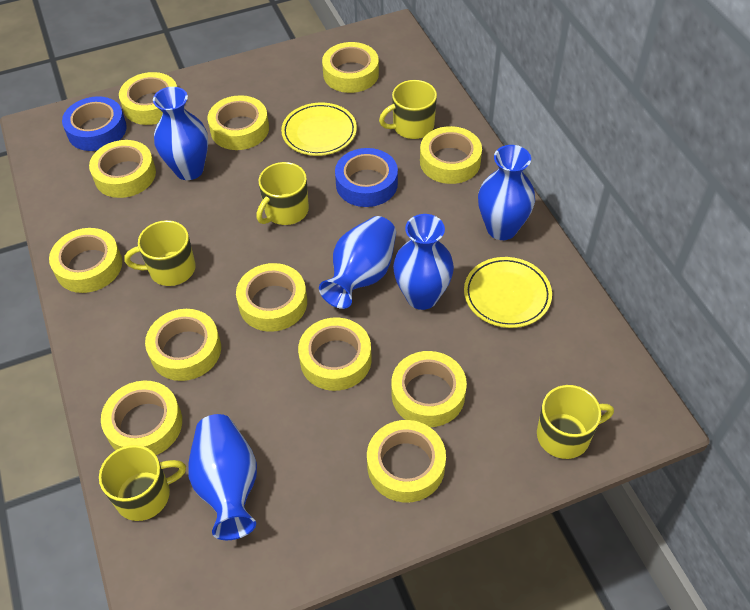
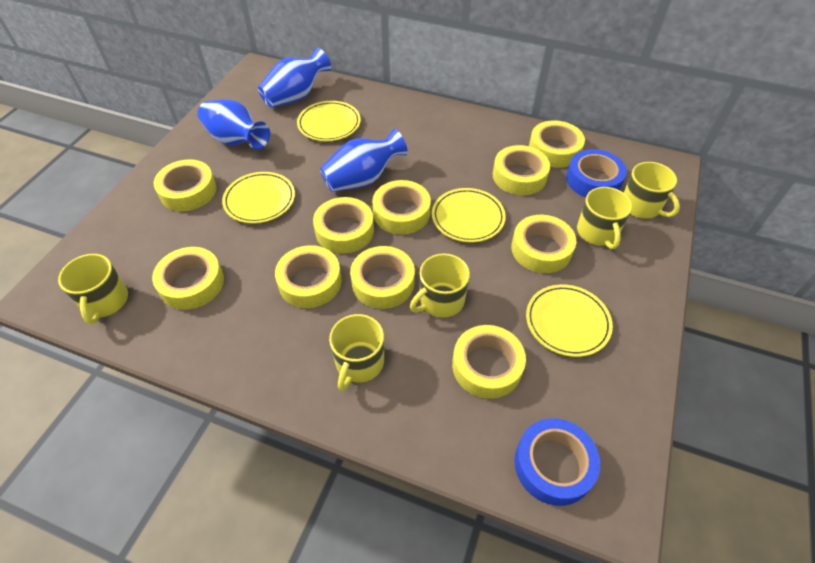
blue vase: [153,87,208,180] [188,414,257,540] [319,216,396,309] [393,214,454,310] [478,145,535,240] = 5 -> [198,99,270,150] [258,47,331,108] [320,128,408,192] = 3
yellow plate: [281,102,357,156] [464,257,552,328] = 2 -> [222,172,295,224] [297,101,361,141] [432,188,506,243] [526,284,613,357] = 4
yellow tape: [49,228,122,293] [89,140,156,198] [101,381,182,455] [119,72,177,125] [145,309,221,381] [207,95,269,150] [236,263,307,332] [298,317,372,391] [322,42,379,93] [367,420,446,502] [391,351,467,427] [420,126,482,184] = 12 -> [152,247,224,310] [154,159,217,211] [275,245,342,308] [313,197,374,254] [350,246,415,309] [372,180,431,234] [452,325,526,399] [493,145,550,195] [511,215,576,273] [529,120,585,168] = 10

